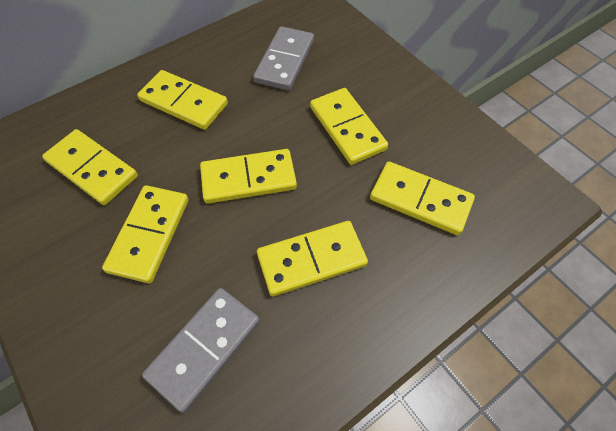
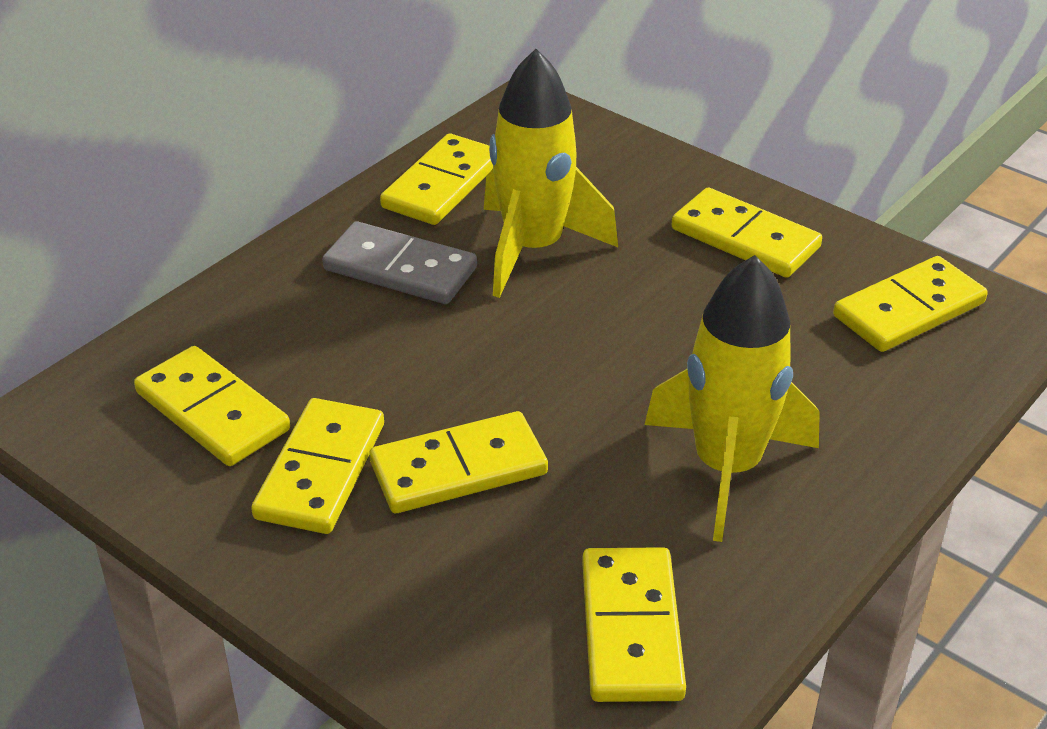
grey domino: [142,288,260,413] [253,26,314,91] = 2 -> [322,221,477,304] = 1
yellow rocket: none = 0 -> [484,49,618,298] [645,255,820,542] = 2

